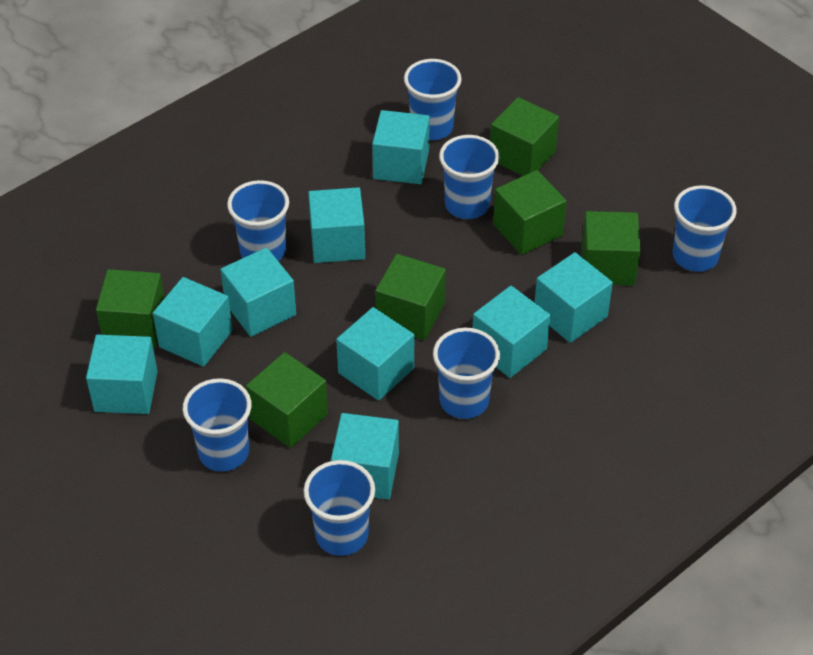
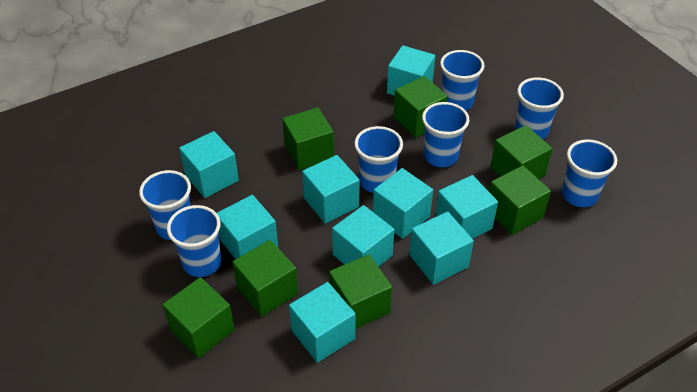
green cube: [96,269,165,348] [246,352,328,448] [375,254,446,340] [490,97,559,176] [493,170,567,255] [581,211,641,286] = 6 -> [163,277,235,358] [232,240,298,317] [282,107,334,170] [329,254,392,329] [393,76,448,138] [489,165,551,235] [490,125,553,179] = 7

